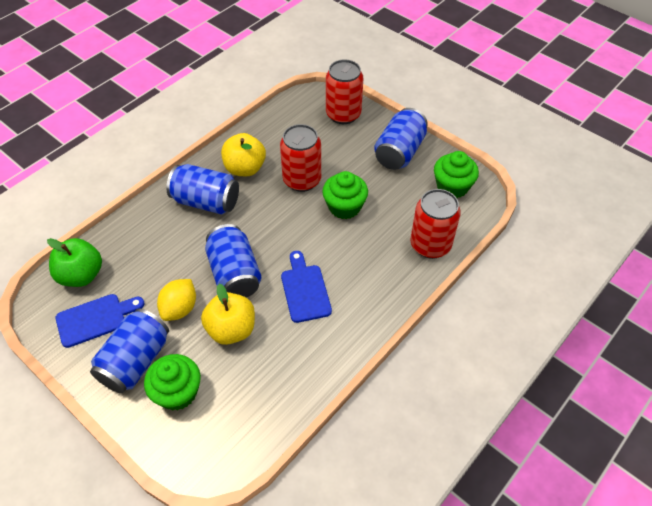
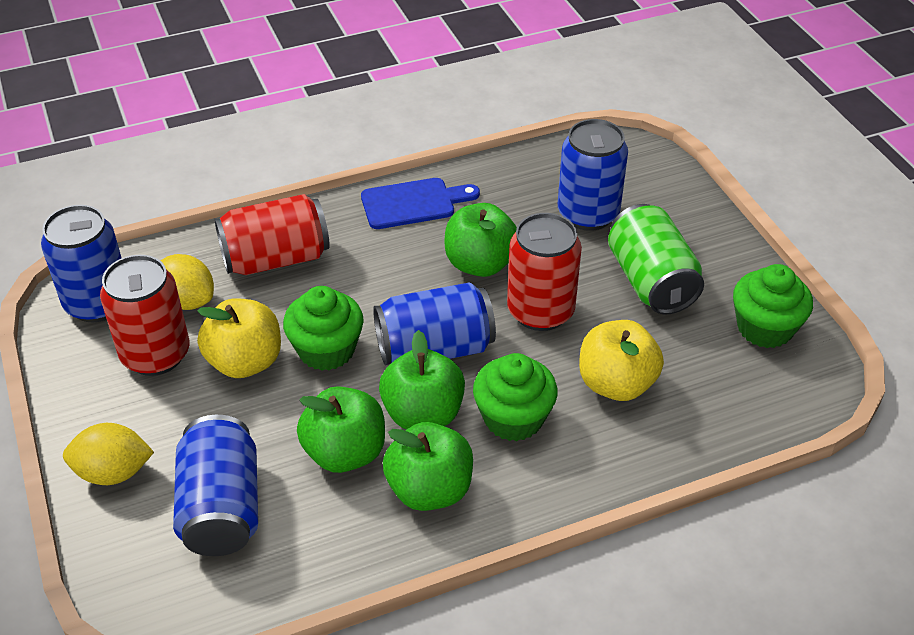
blue cutting board: [56,294,144,348] [281,251,332,323] = 2 -> [361,178,480,229] = 1
green apple: [47,238,102,287] = 1 -> [297,386,385,473] [379,330,465,429] [383,422,473,511] [445,203,517,277] = 4
green can: none = 0 -> [608,204,704,315] = 1
yellow lemon: [157,279,196,321] = 1 -> [63,423,154,485] [160,254,214,310] = 2

